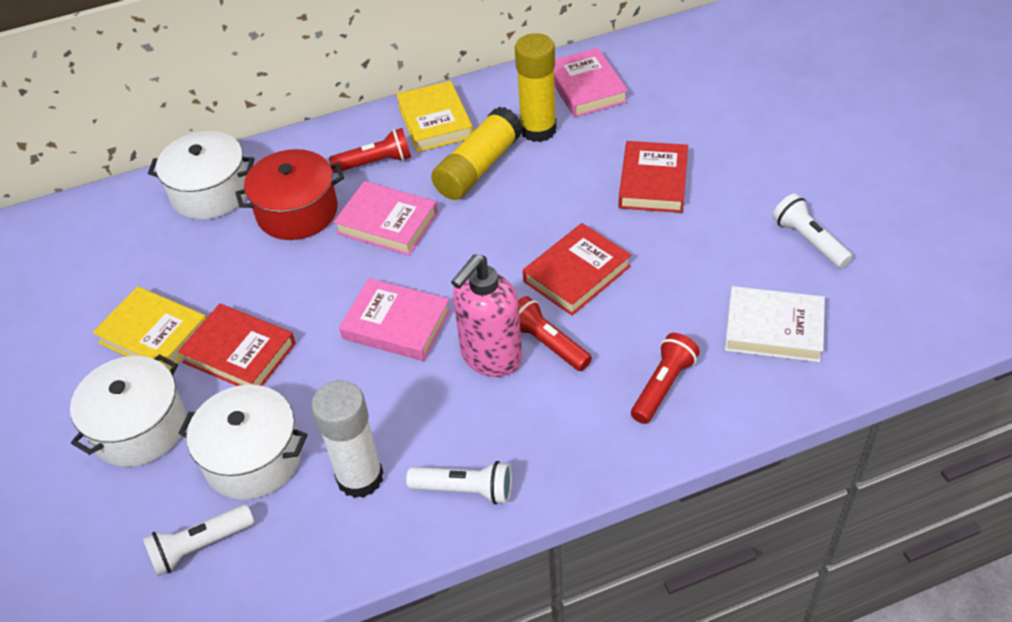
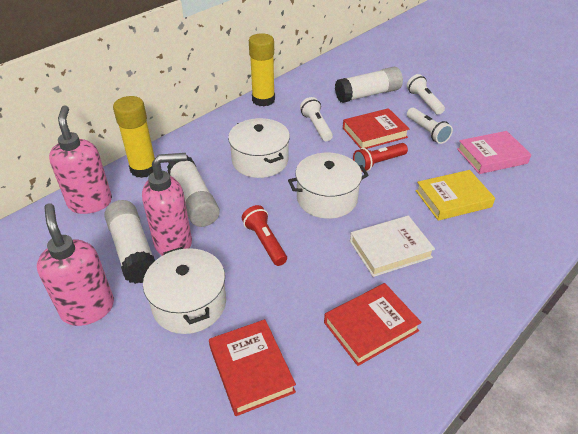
pink book: [334,181,438,256] [339,278,451,361] [554,48,628,117] = 3 -> [457,131,532,174] = 1
pink soap dispenser: [451,254,522,377] = 1 -> [37,203,114,326] [49,106,112,214] [142,153,192,256] = 3
red flashlight: [329,128,411,173] [518,296,592,371] [631,333,700,424] = 3 -> [242,205,287,266] [353,143,408,172] = 2
red pot: [235,149,344,240] = 1 -> none = 0
white glue stick: [311,380,383,498] = 1 -> [104,200,155,284] [167,155,220,227] [335,67,403,103] = 3
yellow book: [93,286,206,370] [396,80,473,152] = 2 -> [415,170,495,221] = 1

